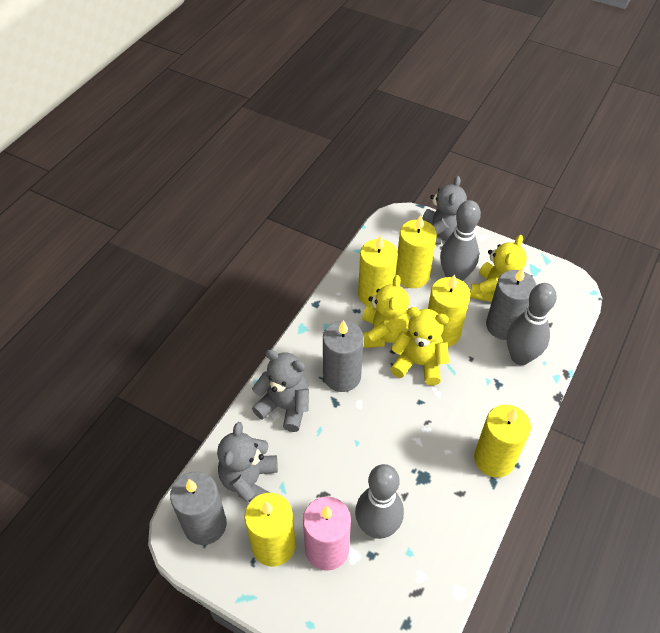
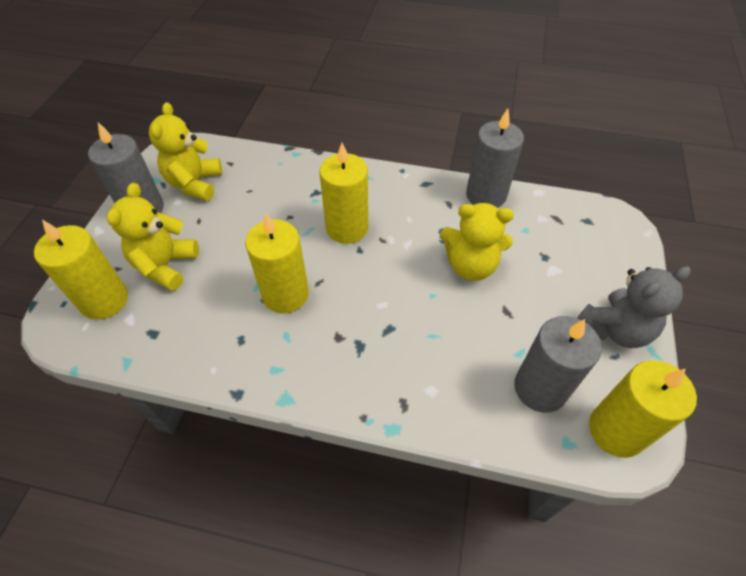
grey bowling pin: [355,464,404,539] [440,200,481,281] [507,283,557,365] = 3 -> none = 0
grey teddy bear: [217,422,278,502] [252,349,309,432] [422,176,467,245] = 3 -> [577,266,691,348] = 1
pink candle: [303,497,351,571] = 1 -> none = 0
yellow candle: [244,493,296,566] [358,235,398,308] [395,215,437,288] [428,274,470,347] [474,405,531,478] = 5 -> [34,220,128,320] [245,214,309,313] [319,143,368,244] [589,360,697,458] = 4

